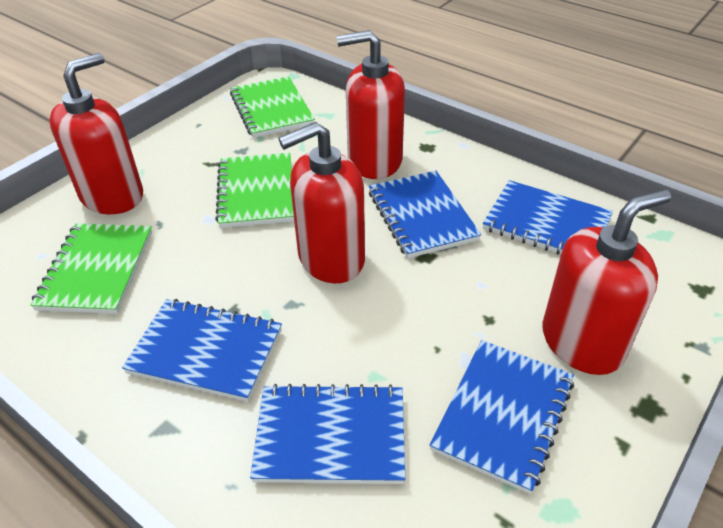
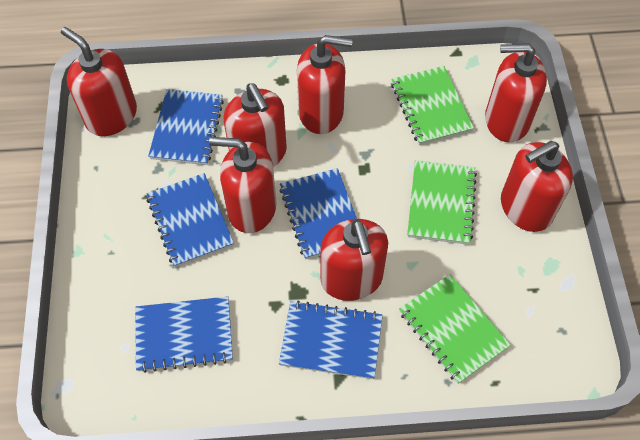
red soap dispenser: [49,53,143,215] [279,122,365,283] [337,30,405,179] [542,189,671,375] = 4 -> [61,27,137,136] [209,137,277,233] [224,83,287,167] [297,35,353,134] [321,219,388,301] [485,43,547,142] [501,141,573,232] = 7

